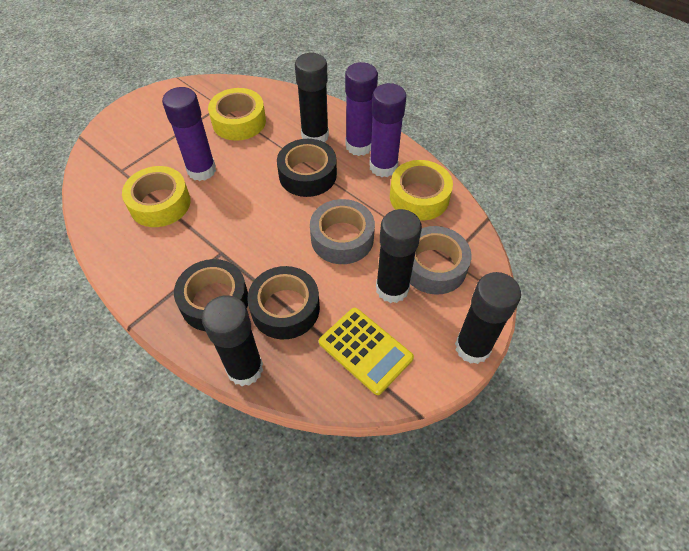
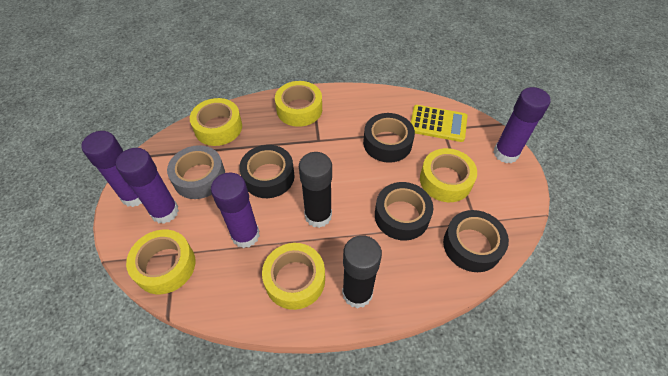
black glue stick: [202,295,263,386] [295,53,329,142] [376,209,422,303] [455,272,521,364] = 4 -> [299,152,332,228] [342,235,382,309] = 2
black tape: [174,259,248,331] [247,266,320,339] [277,139,337,197] = 3 -> [239,145,294,198] [363,113,415,163] [375,182,433,241] [443,210,509,272] = 4
grey tape: [310,199,375,264] [410,226,472,295] = 2 -> [167,145,225,199] = 1
purple glue stick: [162,87,216,181] [345,62,378,156] [369,83,407,177] = 3 -> [81,131,142,207] [116,148,179,224] [211,172,260,248] [494,87,550,163] = 4
yellow tape: [122,166,191,227] [208,88,266,141] [390,160,453,221] = 3 -> [126,230,195,294] [190,98,242,146] [262,243,325,310] [275,81,322,127] [420,148,477,202] = 5

